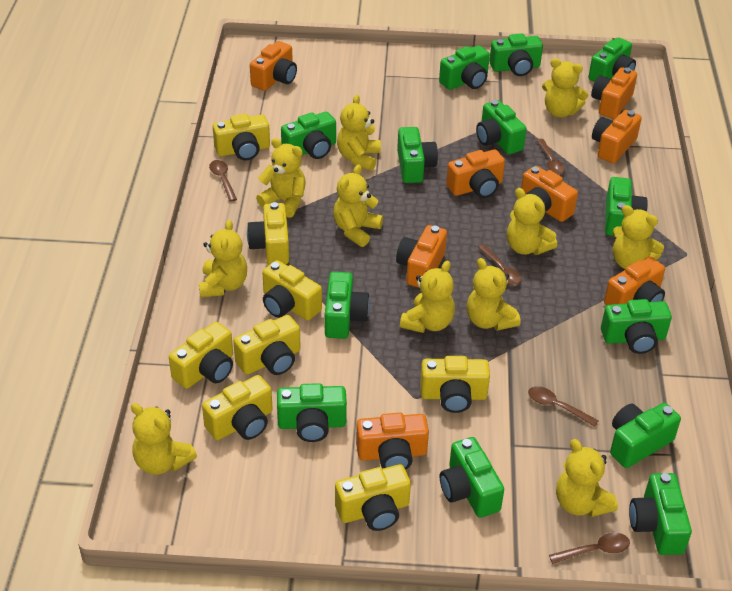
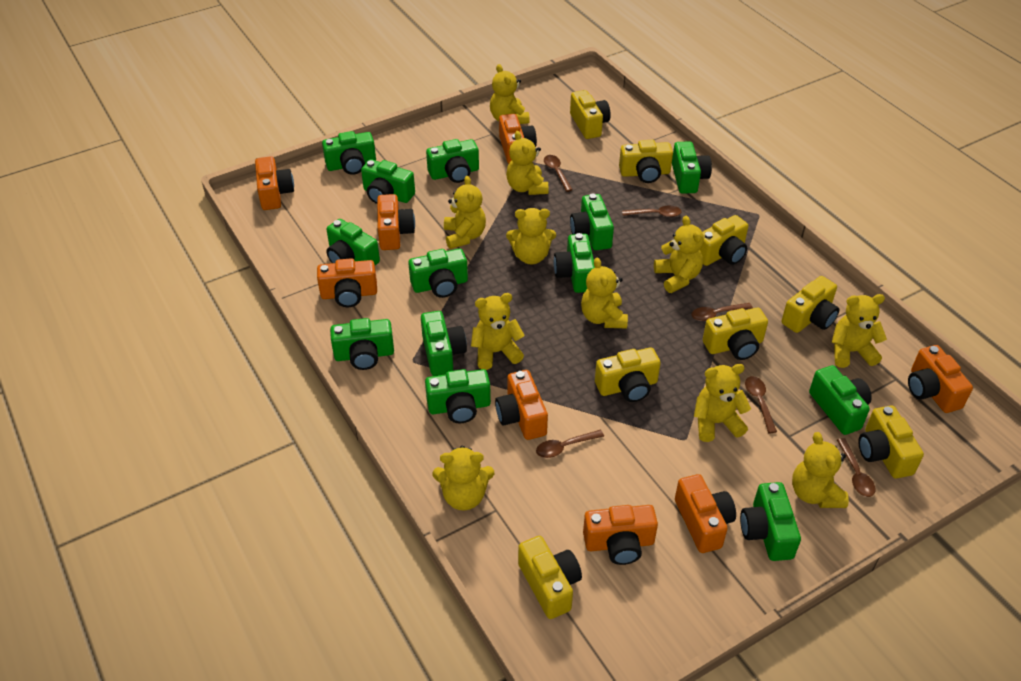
brown spoon: [209,160,237,202] [478,244,522,285] [528,386,599,427] [537,139,566,175] [549,533,630,564] = 5 -> [536,430,604,458] [544,155,573,192] [622,206,682,217] [691,303,753,321] [745,376,777,433] [837,438,876,497] = 6

